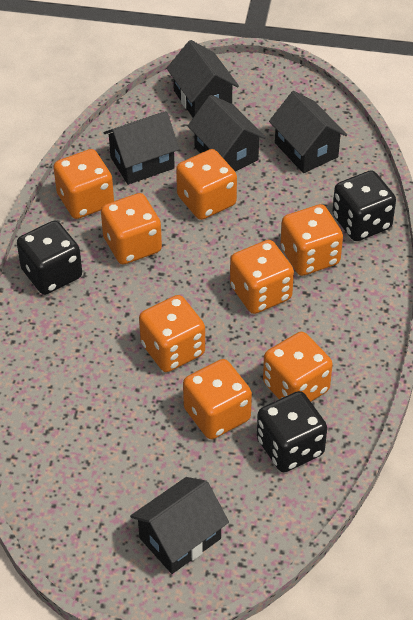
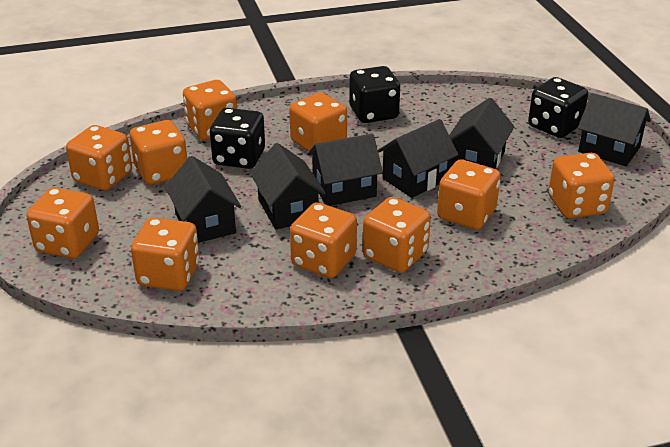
black house: [103,111,179,185] [130,477,229,574] [167,40,239,117] [188,95,266,172] [269,91,347,173] = 5 -> [165,156,241,243] [250,143,326,230] [307,134,383,206] [378,119,459,198] [449,98,514,169] [578,93,651,166] = 6
orange dice: [54,149,114,219] [101,193,162,264] [139,295,205,372] [176,149,237,220] [183,359,252,439] [230,240,294,314] [263,332,333,401] [280,204,343,276] = 8 -> [26,187,99,259] [66,125,132,191] [130,120,187,185] [131,217,200,291] [183,80,237,140] [289,93,347,151] [290,202,357,278] [363,197,431,273] [437,159,501,230] [548,152,615,219] = 10

